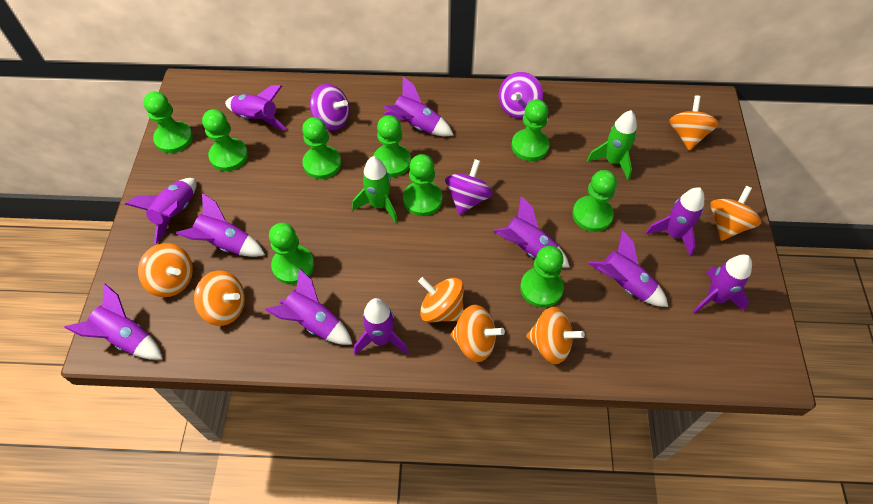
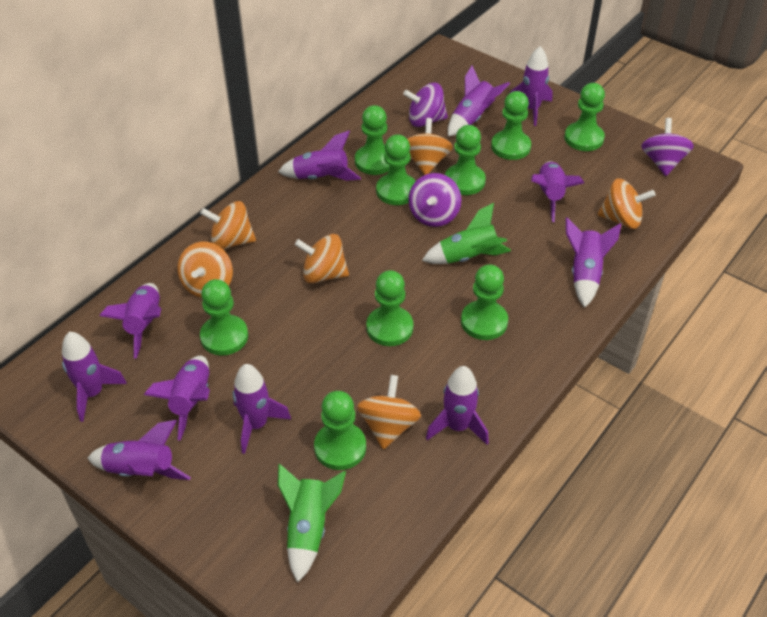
orange spinning top: [138,243,193,297] [194,271,245,326] [418,277,464,322] [450,305,505,362] [526,307,585,364] [669,95,719,151] [710,186,761,241] = 7 -> [177,242,233,298] [200,201,256,249] [295,234,349,283] [357,375,421,449] [407,118,453,175] [598,179,655,229] = 6

